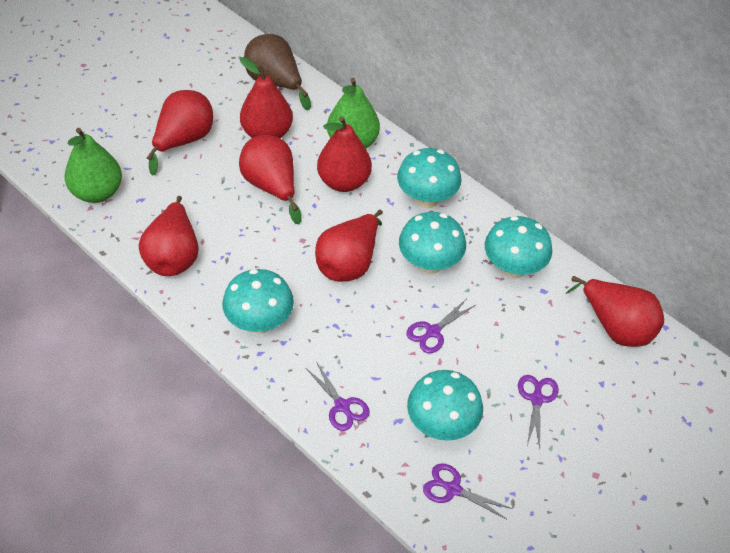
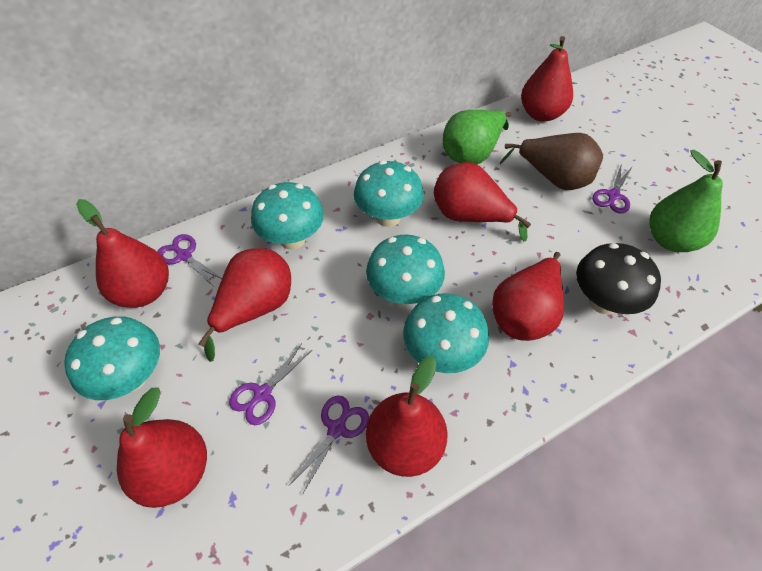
black mushroom: none = 0 -> [576,243,661,315] = 1

